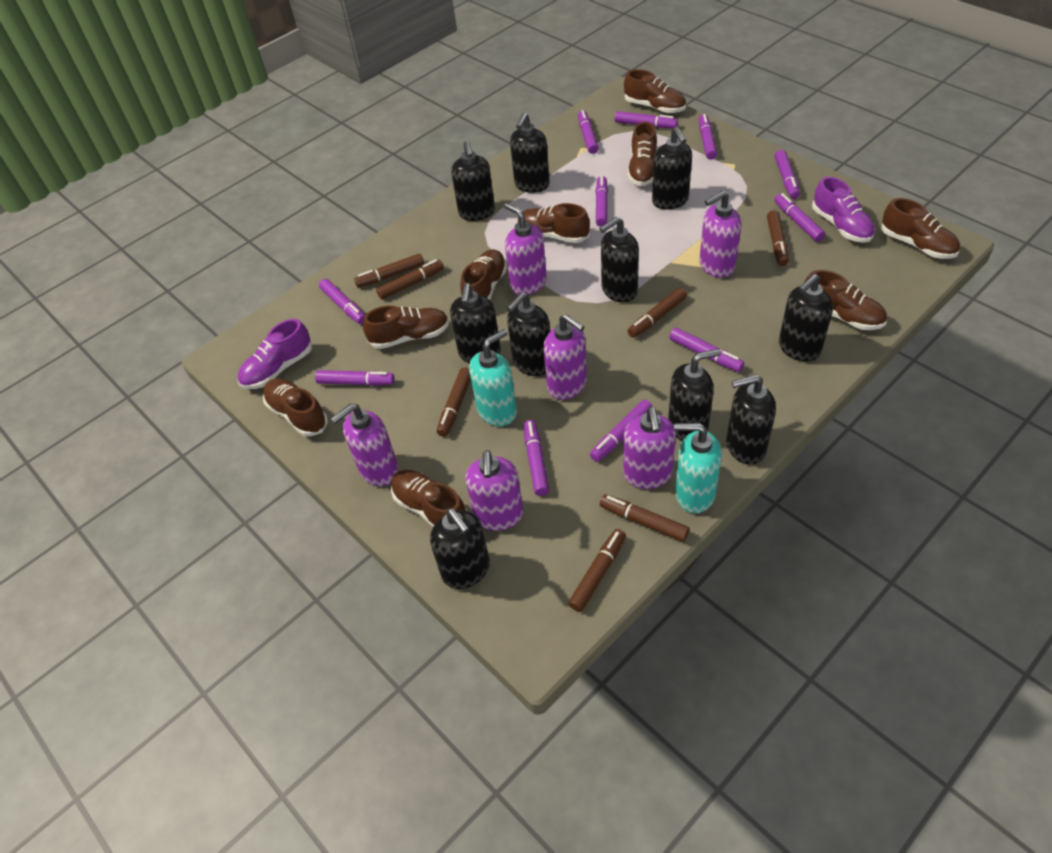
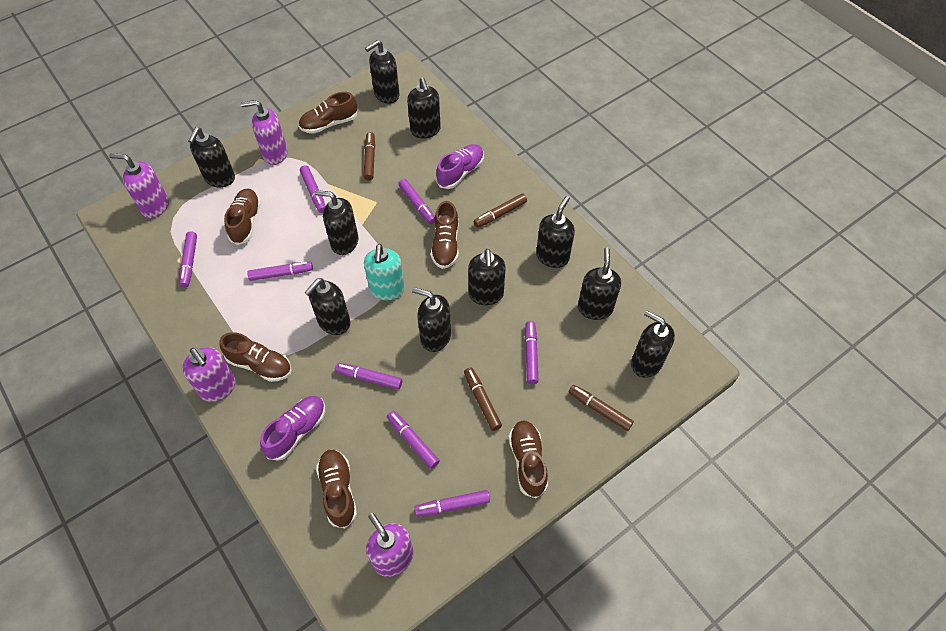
brown marker: [354,254,424,288] [376,259,444,299] [437,367,471,437] [568,529,626,612] [600,494,689,542] [628,288,687,338] [767,210,789,266] = 7 -> [364,132,375,181] [464,367,502,431] [474,193,527,228] [568,385,634,431] = 4
brown shoe: [263,378,328,437] [363,305,449,349] [391,470,467,527] [460,249,507,300] [518,203,590,243] [624,69,686,113] [628,122,657,186] [804,270,887,330] [881,198,960,259] = 9 -> [219,332,292,382] [224,188,261,245] [299,92,357,134] [316,449,357,528] [431,201,459,269] [509,420,548,498] = 6
purple marker: [315,370,395,386] [319,279,365,324] [524,420,549,496] [578,110,599,154] [590,400,653,462] [596,176,608,227] [615,111,678,128] [669,328,745,372] [699,114,717,160] [774,193,825,242] [775,150,800,199] = 11 -> [179,231,197,288] [247,262,313,281] [300,165,326,213] [335,363,402,390] [387,411,440,469] [398,179,435,224] [414,490,490,517] [525,321,539,384] = 8
purple soap dispenser: [331,404,399,486] [465,450,524,531] [504,203,547,295] [543,314,587,400] [623,406,676,489] [699,191,741,278] = 6 -> [109,153,169,218] [182,347,236,402] [241,100,288,165] [366,513,413,577] = 4
turquoise soap dispenser: [469,329,517,426] [674,423,722,513] = 2 -> [364,244,405,300] = 1

